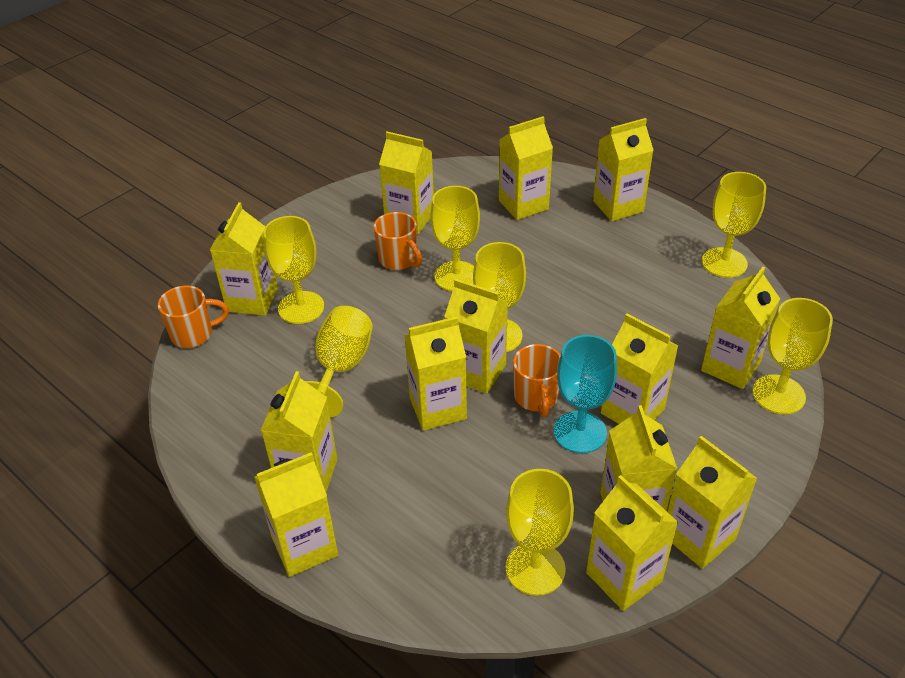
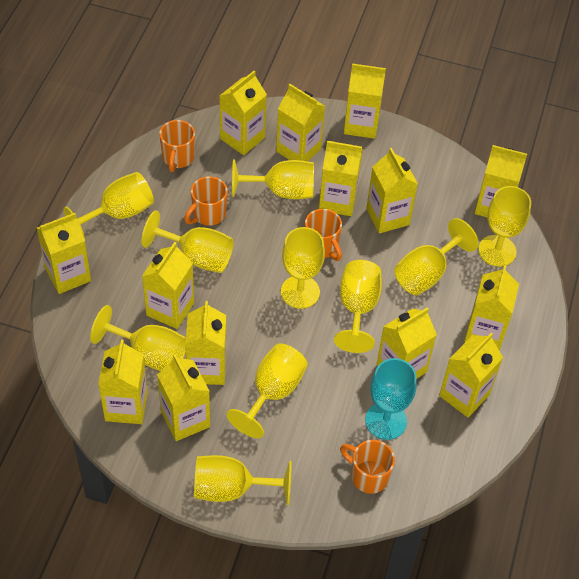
orange mug: [158,286,229,348] [373,212,422,270] [513,344,561,417] = 3 -> [159,120,195,172] [184,176,227,226] [305,209,342,261] [340,440,395,494] = 4
yellow carton: [210,202,278,316] [254,452,338,577] [261,371,337,492] [379,132,434,234] [404,317,467,431] [444,279,508,394] [499,116,553,220] [586,475,678,611] [593,118,654,221] [600,405,677,511] [601,314,678,424] [667,436,758,569] [701,267,780,389] = 13 -> [37,213,91,294] [98,339,148,424] [142,242,194,329] [157,354,210,441] [185,301,226,385] [220,71,267,155] [276,84,325,162] [319,141,363,216] [344,63,386,139] [366,148,418,233] [377,308,437,378] [439,333,503,417] [464,265,519,351] [475,145,527,217] = 14
yellow goblet: [263,216,324,324] [305,306,373,417] [430,186,480,292] [473,242,526,352] [506,469,574,596] [702,172,766,278] [752,298,833,414] = 7 -> [63,172,154,239] [90,305,186,371] [141,210,234,273] [194,455,292,505] [227,343,308,438] [232,159,314,199] [281,227,325,309] [334,260,382,353] [394,218,478,295] [478,186,531,267] = 10

